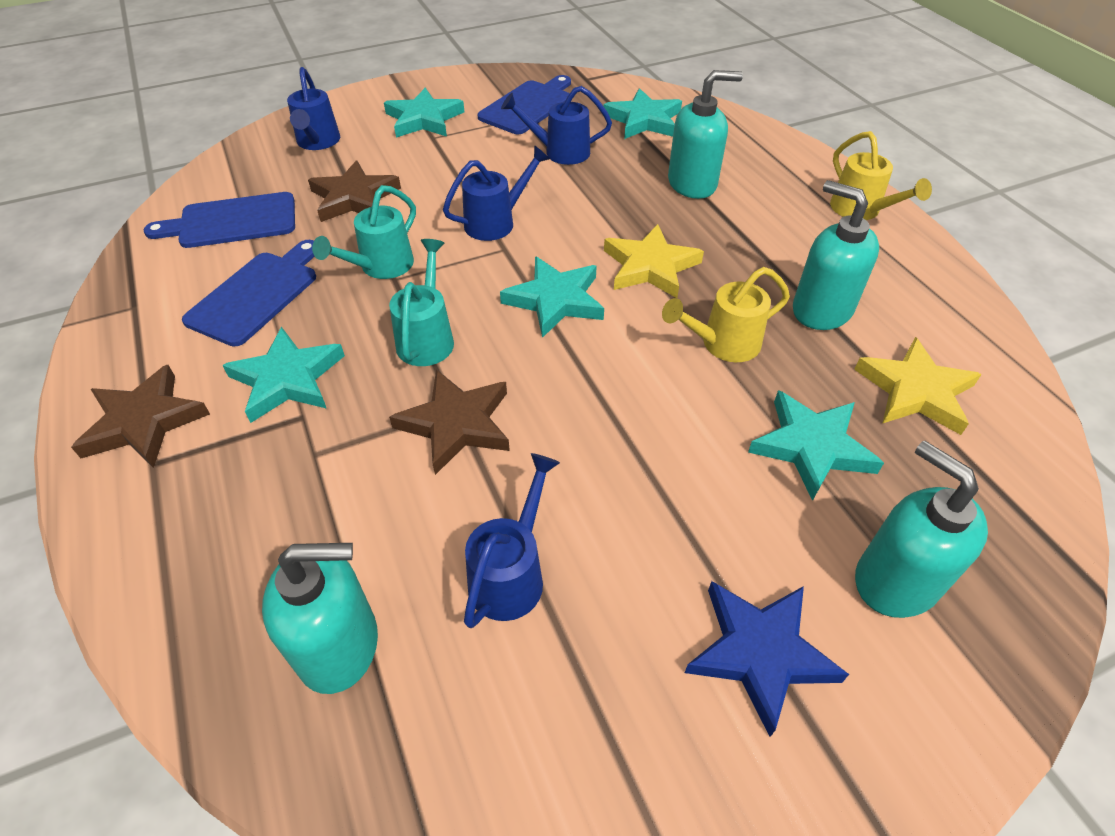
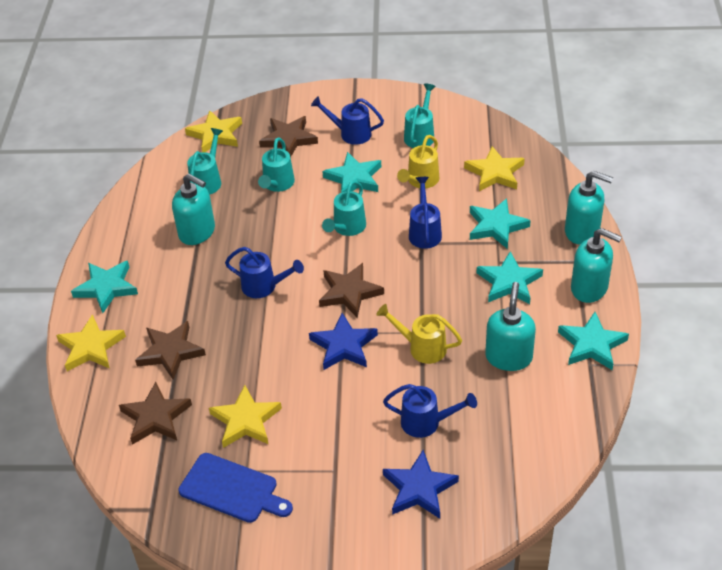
blue cutting board: [144,192,295,248] [182,240,316,347] [478,75,571,134] = 3 -> [178,453,293,523] = 1
blue star: [685,581,849,737] = 1 -> [309,313,378,370] [383,450,459,519] = 2
brown star: [71,365,210,468] [308,160,401,222] [389,369,510,475] = 3 -> [119,382,192,445] [135,321,206,379] [259,116,318,158] [319,263,384,318] = 4
turquoise watering can: [312,185,416,279] [389,239,454,366] = 2 -> [187,128,223,195] [258,137,295,192] [322,180,366,236] [404,84,436,148] = 4
yellow star: [604,224,704,298] [854,337,982,435] = 2 -> [56,314,126,371] [185,110,242,152] [209,385,282,448] [464,146,525,191] = 4

